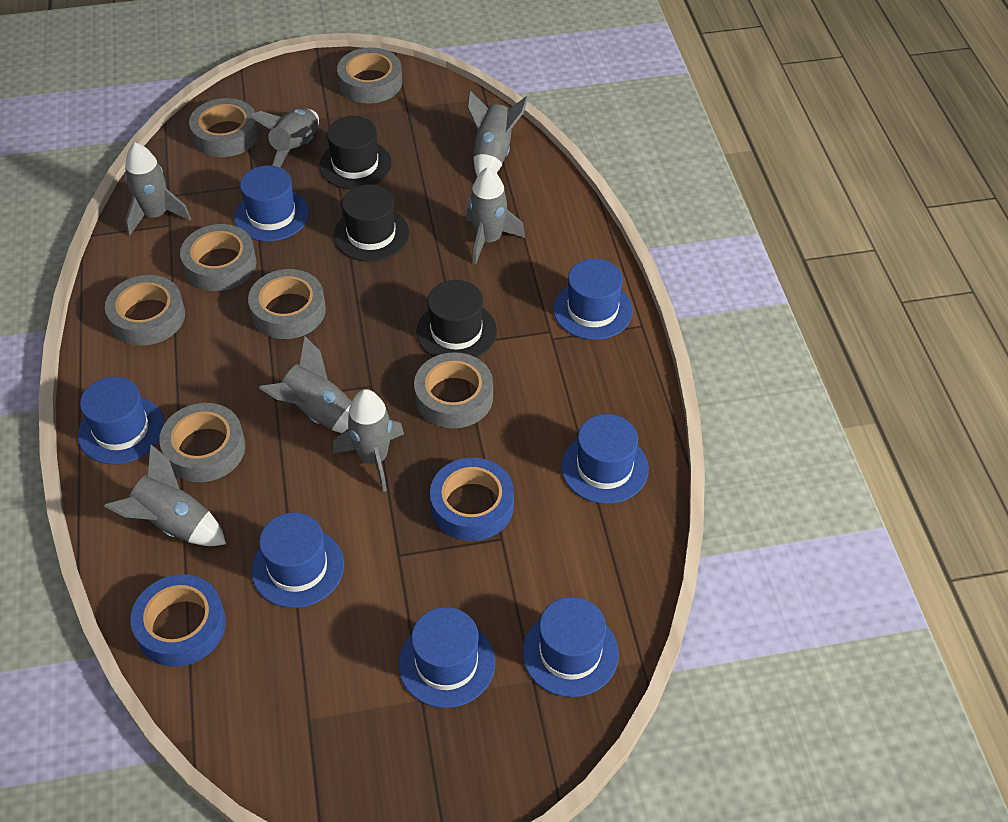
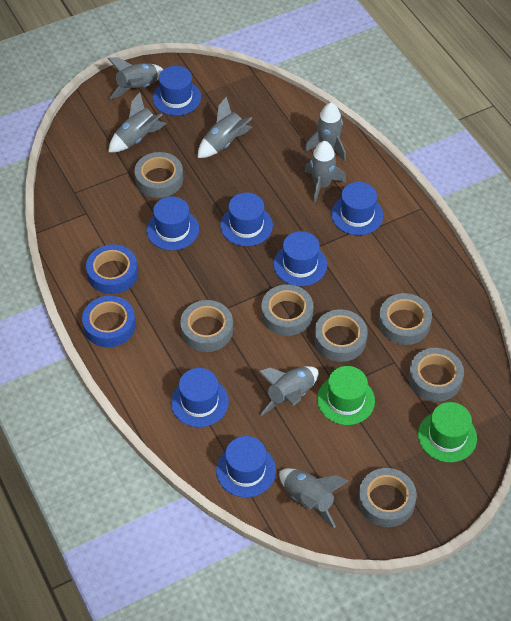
black hat: [319,116,392,189] [334,184,409,262] [416,280,497,358] = 3 -> none = 0
green hat: none = 0 -> [317,366,375,425] [418,402,477,462] = 2

